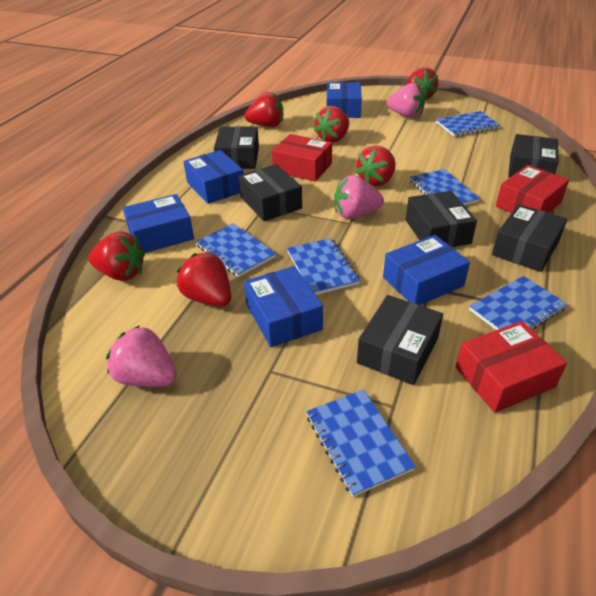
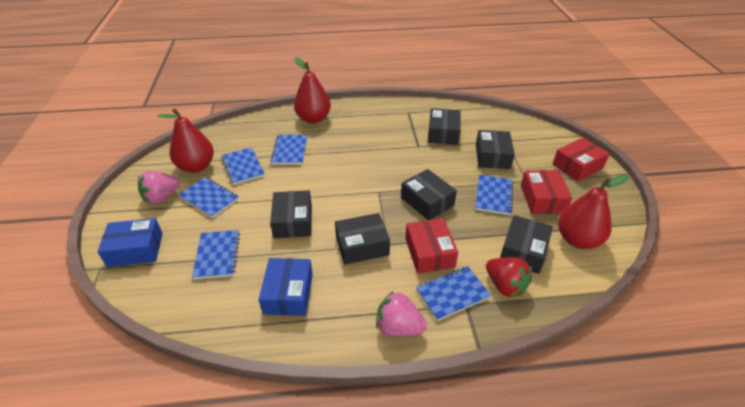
blue box: [123,194,194,253] [183,150,244,204] [244,266,323,347] [327,82,362,118] [383,235,470,305] = 5 -> [98,218,163,267] [259,258,313,316] = 2
pink strawberry: [106,325,177,387] [334,175,384,219] [387,83,425,118] = 3 -> [138,171,180,204] [376,291,427,336] = 2
red pear: none = 0 -> [157,108,214,173] [294,57,331,123] [558,175,629,249] = 3
red strawberry: [88,231,145,281] [177,252,231,307] [244,92,283,127] [314,106,349,143] [355,145,396,187] [407,67,438,100] = 6 -> [486,257,532,297] = 1

